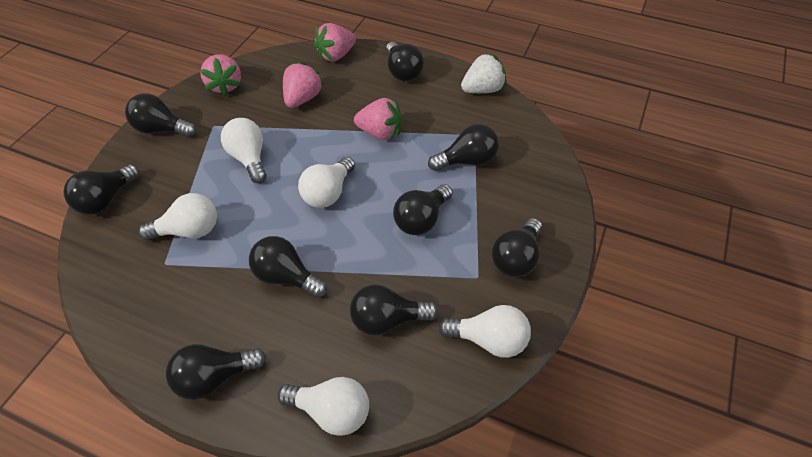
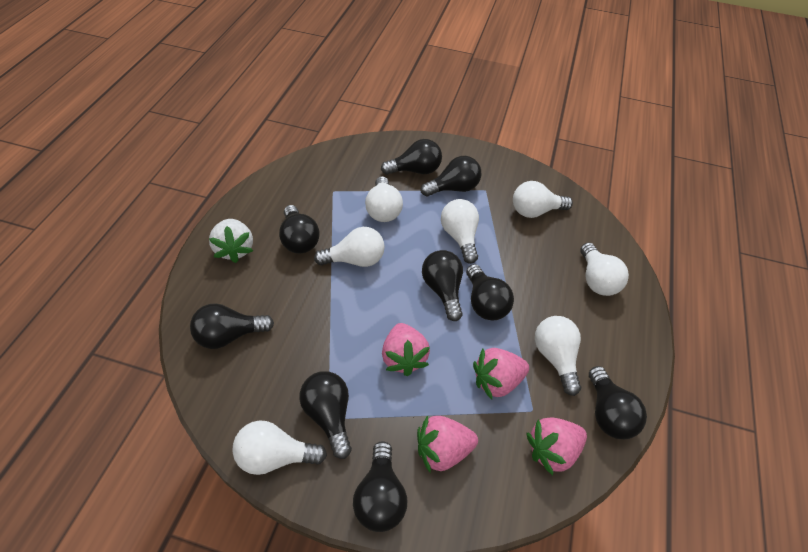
white light bulb: [138,193,217,241] [221,118,267,183] [278,377,369,436] [298,157,355,208] [439,305,531,358] = 5 -> [232,421,327,475] [314,227,385,267] [365,176,403,222] [441,199,479,264] [513,181,573,218] [535,316,581,396] [580,243,629,296] = 7

